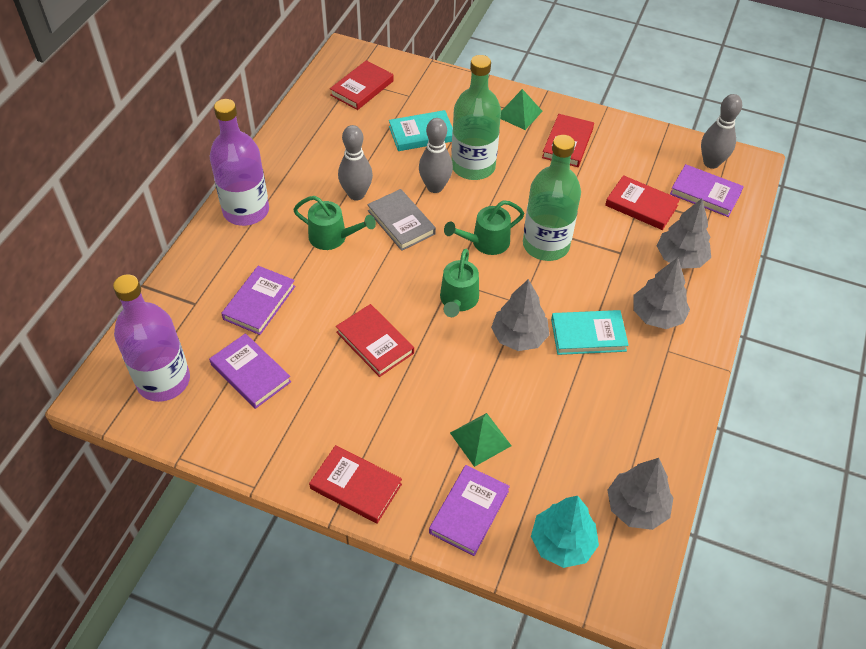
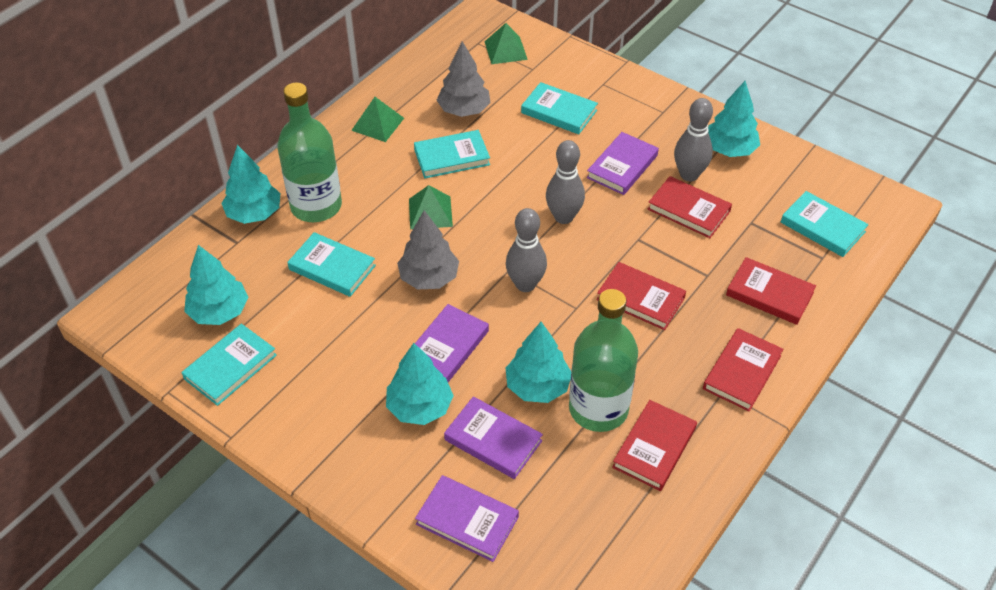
green pyramid: [450,413,512,467] [500,89,543,130] = 2 -> [351,97,404,142] [409,185,453,229] [485,23,528,64] = 3
green watering can: [293,196,376,250] [440,248,479,317] [444,200,524,255] = 3 -> none = 0
grey book: [367,189,436,251] = 1 -> none = 0
grey tree: [491,279,549,351] [607,458,673,530] [633,257,690,329] [657,199,711,269] = 4 -> [397,210,459,289] [437,41,491,117] = 2
purple bottle: [113,274,190,402] [210,99,269,226] = 2 -> none = 0
turquoise book: [389,110,453,151] [551,310,629,355] = 2 -> [181,324,277,406] [287,232,376,297] [414,130,490,178] [521,82,598,134] [781,191,869,257] = 5
turquoise tree: [531,496,599,568] = 1 -> [184,245,249,325] [221,145,280,224] [386,343,454,425] [505,322,571,403] [708,81,760,157] = 5

